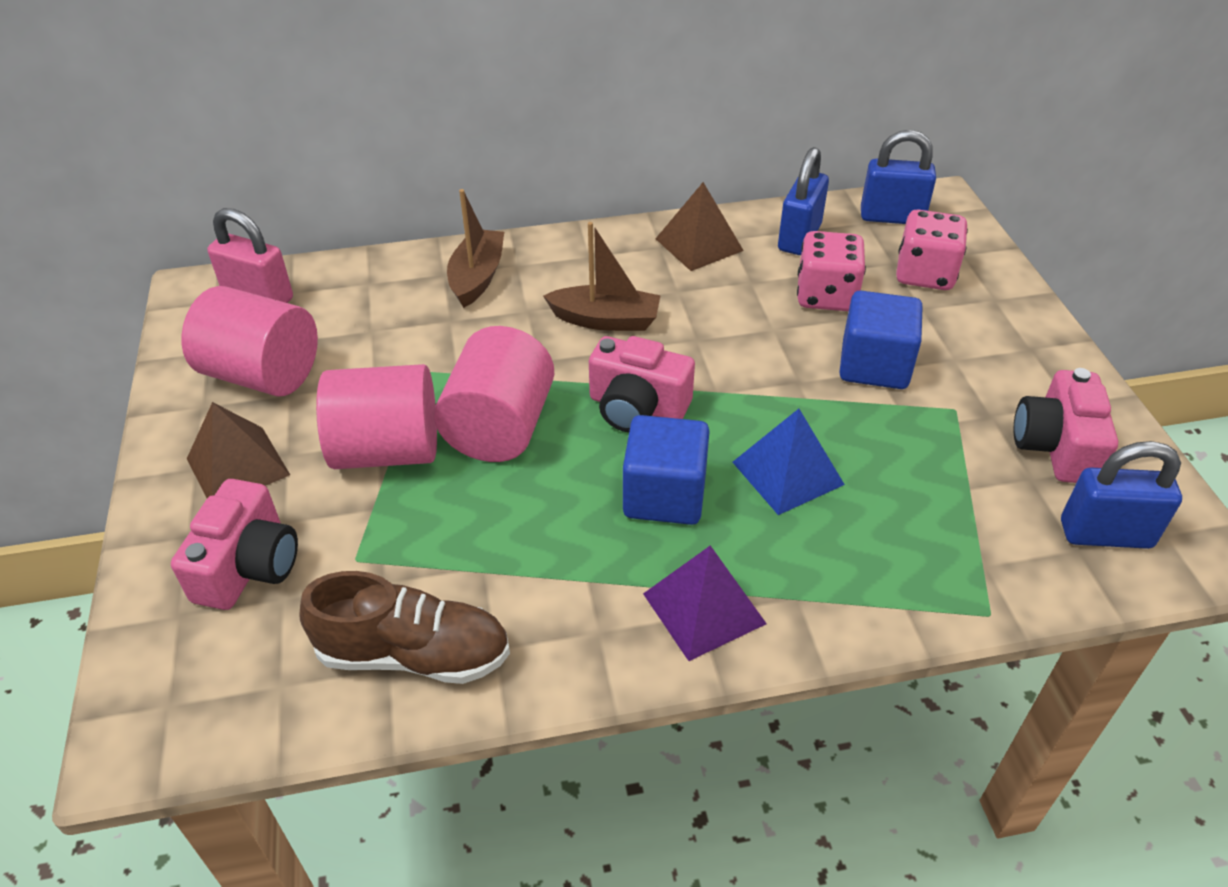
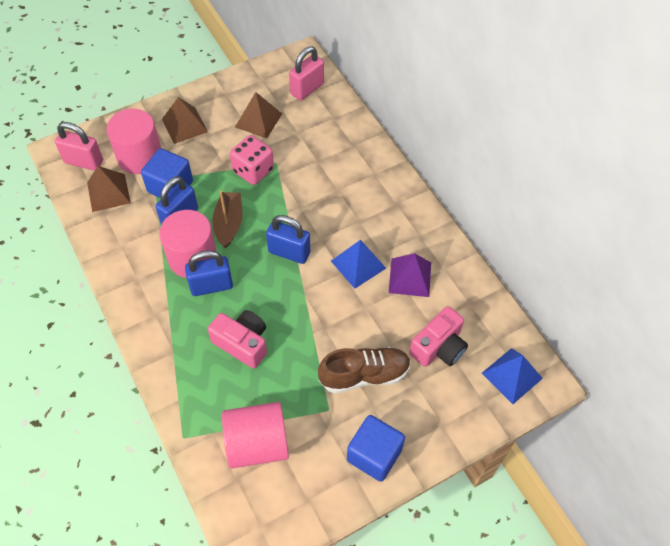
blue pyramid: [732,409,845,515] = 1 -> [331,240,386,289] [482,348,543,404] = 2
brown boat: [447,189,504,308] [543,222,661,331] = 2 -> [212,191,243,248] = 1
brown pyramid: [187,402,290,498] [656,182,744,271] = 2 -> [87,166,131,212] [162,97,208,144] [235,92,282,138] = 3
pink camera: [171,479,298,610] [589,336,695,432] [1014,368,1118,483] = 3 -> [208,310,267,369] [409,306,468,367] = 2
pink dice: [797,231,866,311] [896,209,968,290] = 2 -> [230,135,274,185] = 1
pink padlock: [207,208,293,303] = 1 -> [55,122,103,171] [289,46,324,101] = 2

